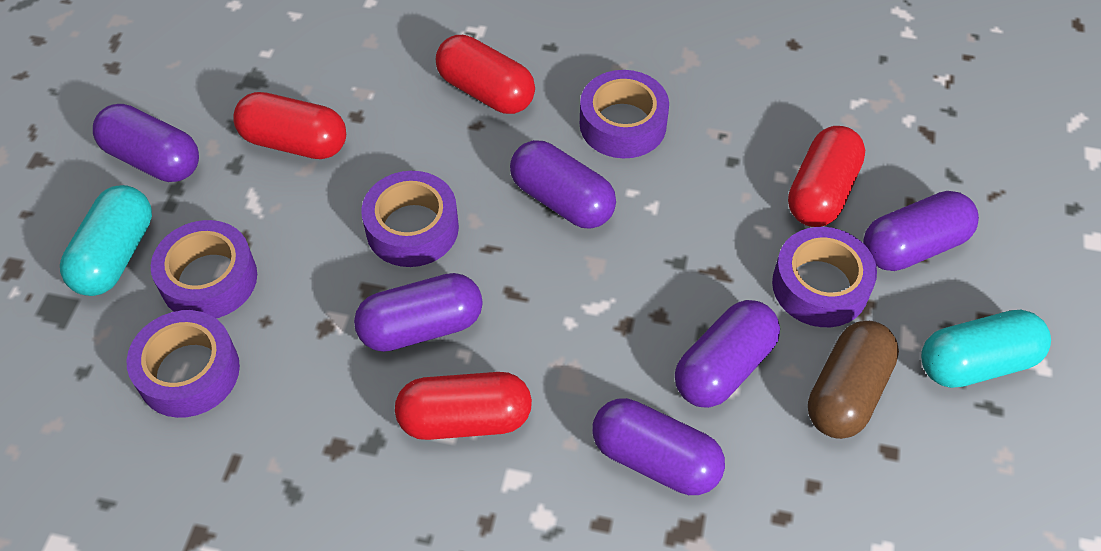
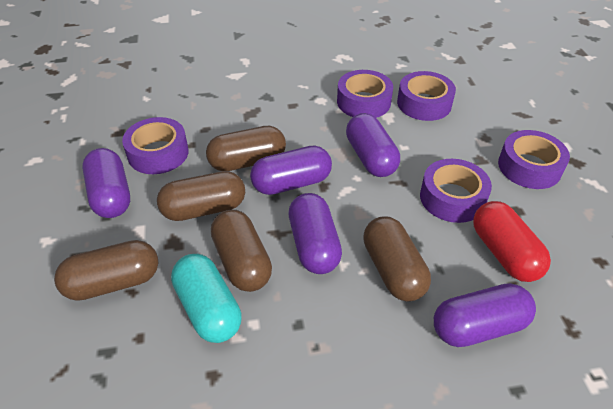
brown capsule: [808,321,899,439] = 1 -> [54,240,158,301] [157,171,245,221] [206,126,286,171] [211,210,272,292] [363,216,431,301] = 5
purple capsule: [93,104,199,182] [354,273,483,352] [510,140,616,229] [593,398,725,495] [675,300,780,408] [863,191,979,271] = 6 -> [82,148,130,218] [250,145,332,195] [289,193,342,274] [346,113,400,177] [434,283,536,347] = 5
red capsule: [233,92,346,159] [395,372,532,440] [436,35,535,114] [788,126,865,227] = 4 -> [473,201,551,282] = 1
turquoise capsule: [60,185,152,296] [921,310,1051,388] = 2 -> [171,254,241,343] = 1

